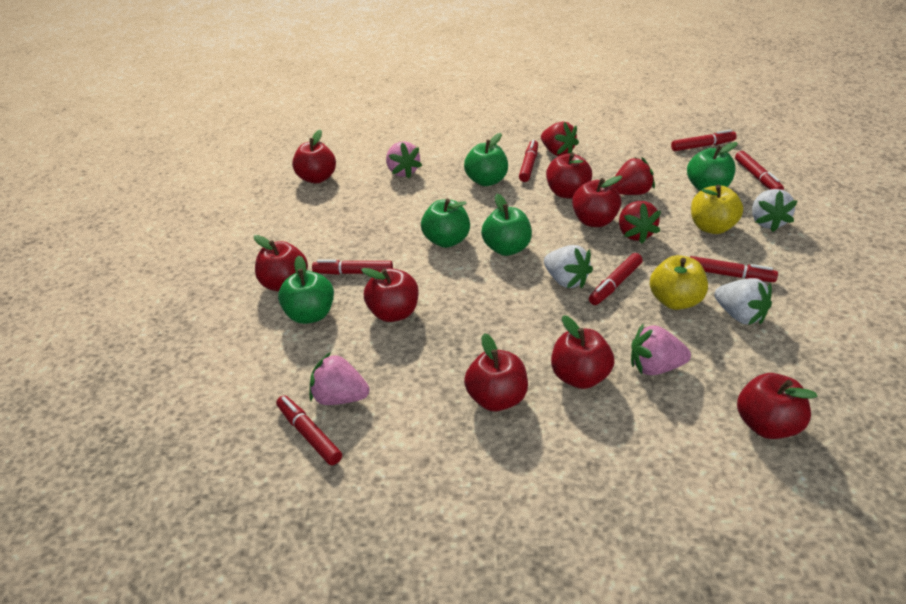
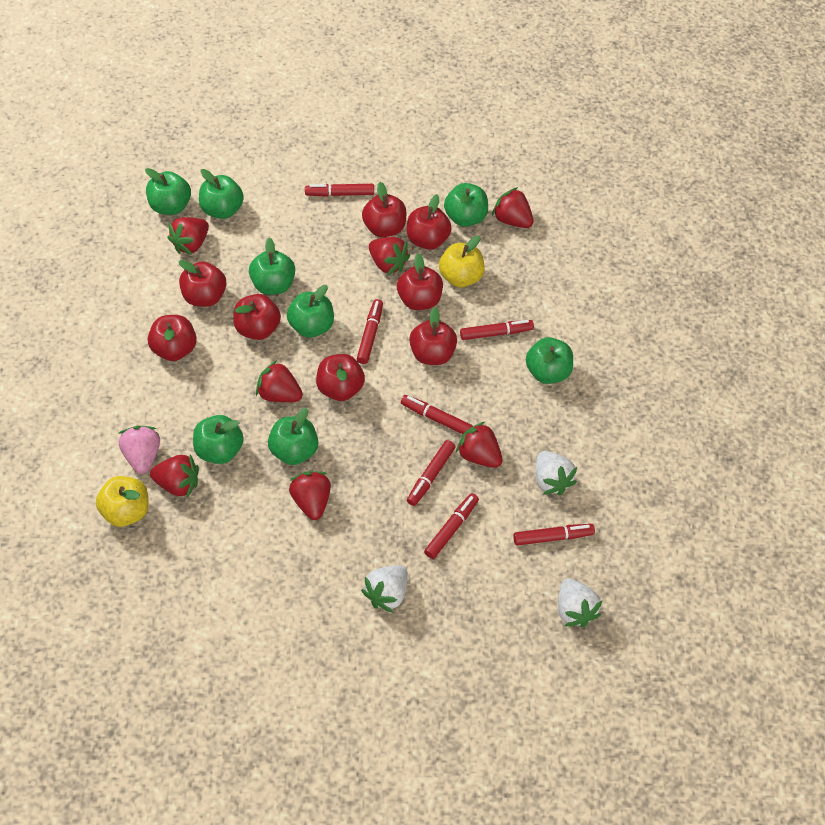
green apple: [278,255,334,324] [421,199,470,248] [464,133,508,186] [481,194,532,256] [687,142,738,191] = 5 -> [145,168,191,215] [193,415,244,464] [199,169,244,219] [249,238,295,295] [268,408,318,465] [287,285,334,338] [444,183,488,227] [526,337,573,384] = 8
pink strawberry: [309,352,369,405] [386,141,422,178] [631,324,691,375] = 3 -> [119,426,160,474] = 1
red strawberry: [541,121,579,156] [613,157,655,195] [619,201,661,244] = 3 -> [150,454,199,497] [167,217,209,255] [256,360,303,402] [289,471,331,520] [369,237,410,275] [456,422,502,468] [492,187,533,228] = 7

